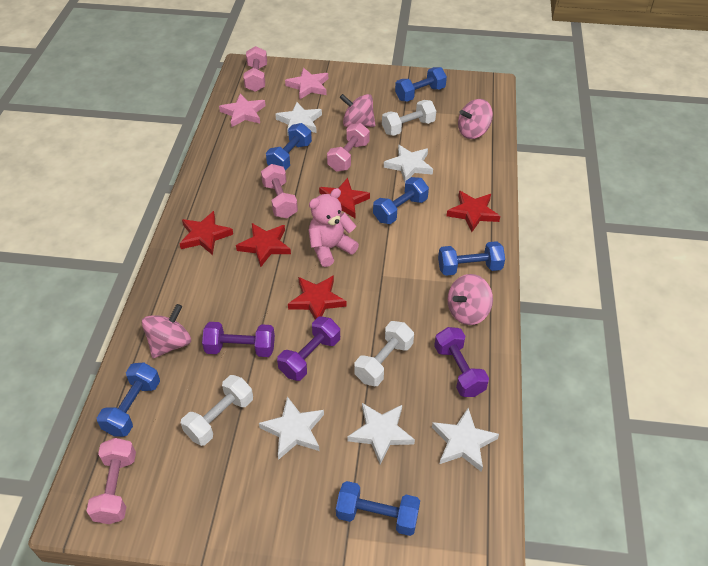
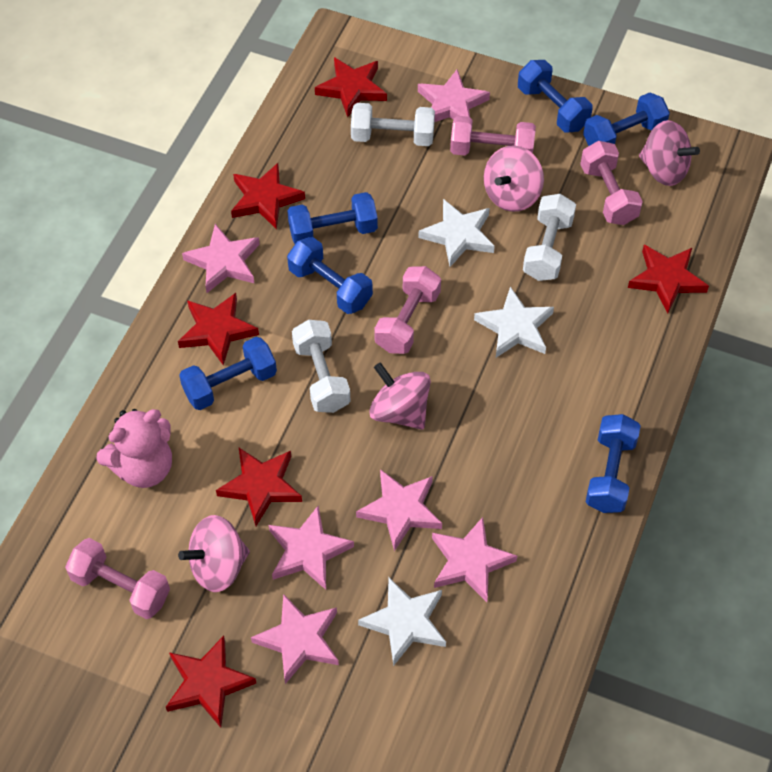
pink star: [219,94,266,127] [285,68,328,99] = 2 -> [182,224,260,293] [251,594,339,684] [269,506,354,590] [356,469,442,551] [418,69,490,122] [432,517,517,602] = 6
purple dumbbell: [202,322,275,357] [277,316,340,381] [434,327,489,397] = 3 -> none = 0
red star: [179,211,233,255] [236,223,291,267] [288,275,346,319] [319,178,370,218] [447,191,500,232] = 5 -> [166,636,256,728] [178,293,259,365] [216,448,302,526] [231,163,305,229] [315,57,387,117] [628,245,709,313] = 6
white star: [259,396,324,460] [275,102,322,136] [348,403,415,465] [384,145,433,182] [432,408,499,472] = 5 -> [358,578,446,666] [418,199,495,267] [474,287,554,358] = 3

